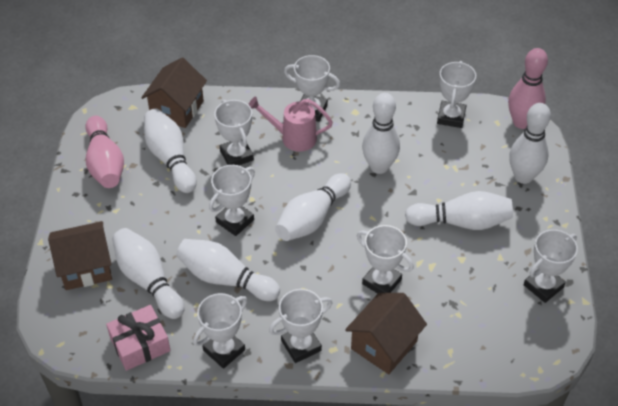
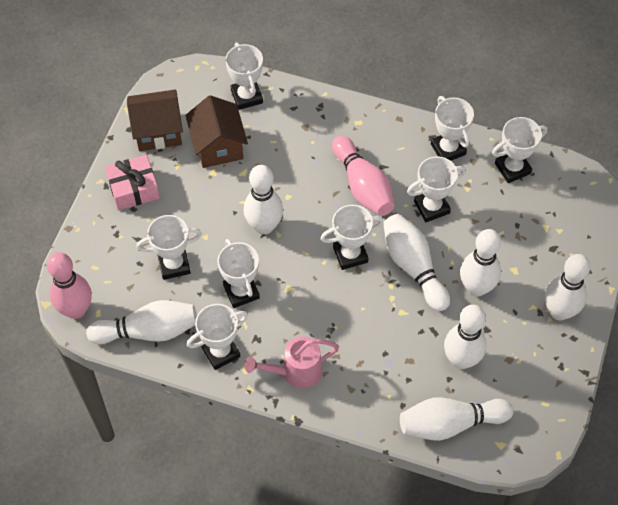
brown house: [48,221,112,290] [141,58,207,128] [345,293,427,374] = 3 -> [127,89,183,151] [185,95,248,168] = 2

